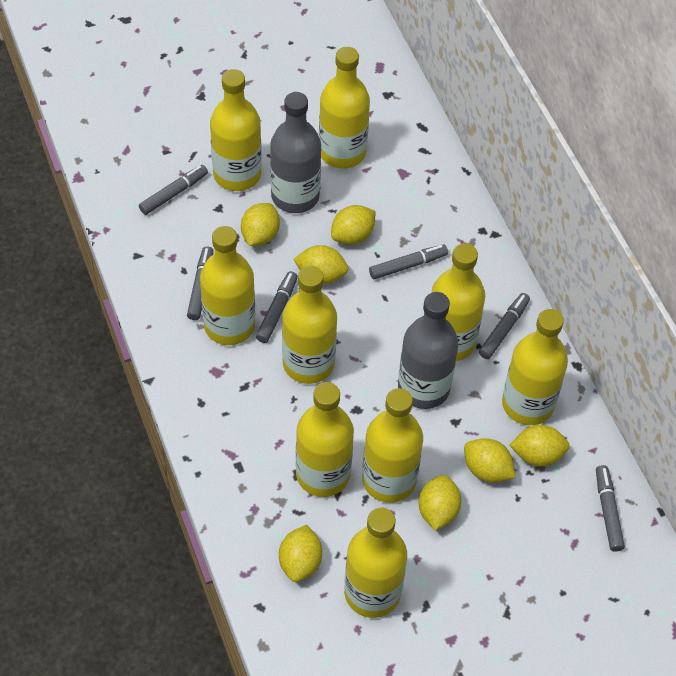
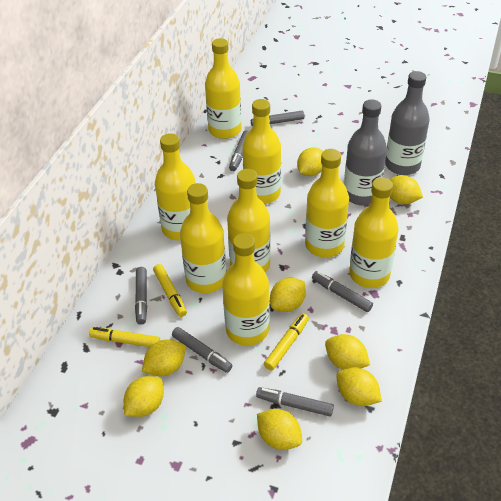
yellow bottle: [200,226,255,345] [210,69,262,191] [282,266,337,384] [296,382,354,497] [319,47,370,169] [344,508,407,618] [362,388,423,503] [431,243,485,361] [502,309,568,425] = 9 -> [155,133,196,241] [180,183,226,293] [205,38,242,139] [222,233,270,346] [227,169,270,273] [242,99,281,204] [305,149,349,258] [349,177,398,288] = 8
yellow lemon: [241,203,280,246] [279,524,322,582] [293,245,348,284] [331,205,376,245] [419,475,461,530] [464,438,516,483] [510,425,570,466] = 7 -> [124,376,164,417] [142,339,186,377] [257,409,302,450] [270,278,306,312] [297,147,323,176] [325,334,370,370] [336,367,382,406] [389,175,423,204] = 8
yellow marker: none = 0 -> [89,327,160,347] [153,264,187,317] [264,313,309,371] = 3

